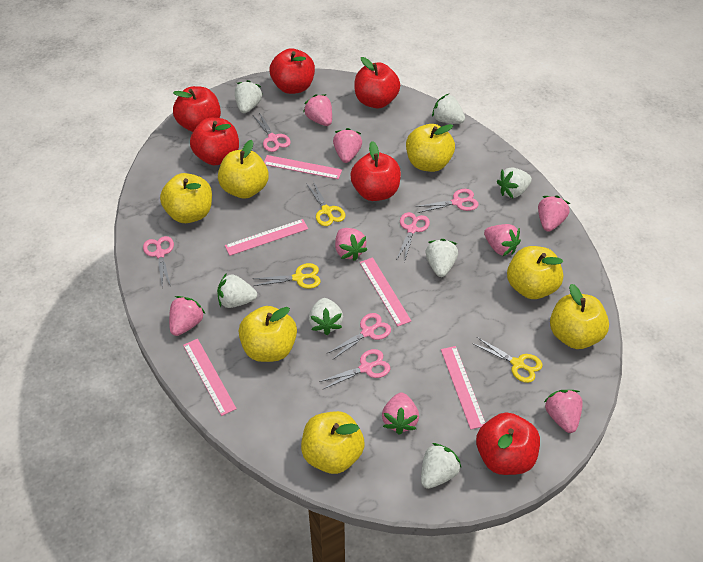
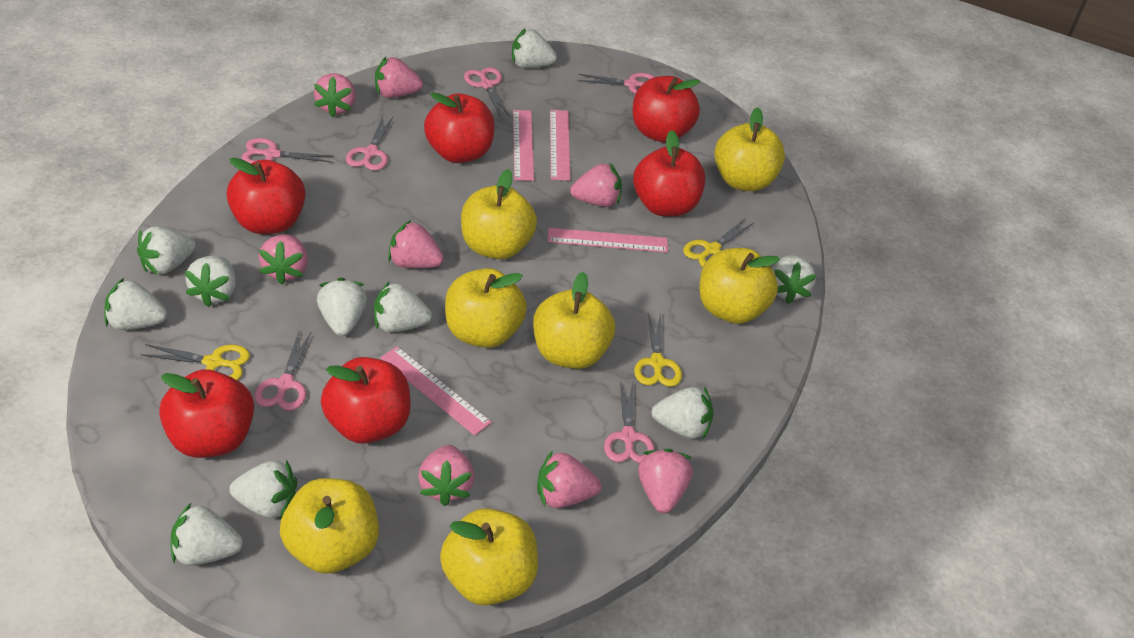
pink ruler: [183,339,237,416] [225,219,308,256] [264,155,342,179] [359,257,411,326] [441,346,485,429] = 5 -> [380,346,492,436] [513,110,534,181] [548,228,668,253] [550,110,570,181] = 4
white strawberry: [217,273,257,308] [235,80,263,113] [309,298,343,335] [421,443,461,489] [426,239,458,277] [432,94,465,124] [497,167,532,198] = 7 -> [104,278,167,330] [137,226,196,275] [171,503,243,566] [185,256,236,307] [229,460,297,518] [317,278,367,336] [374,282,432,332] [512,29,557,68] [651,386,713,439] [771,255,816,304] = 10

